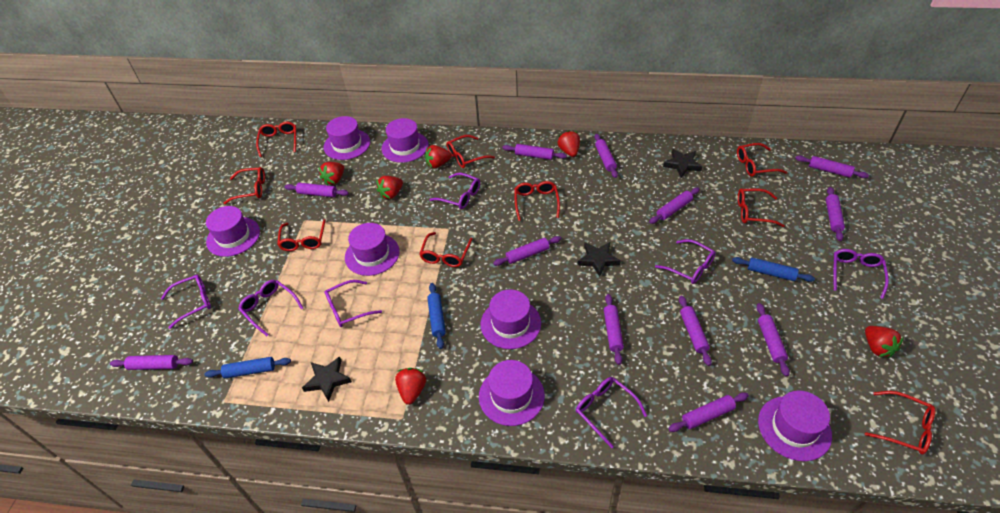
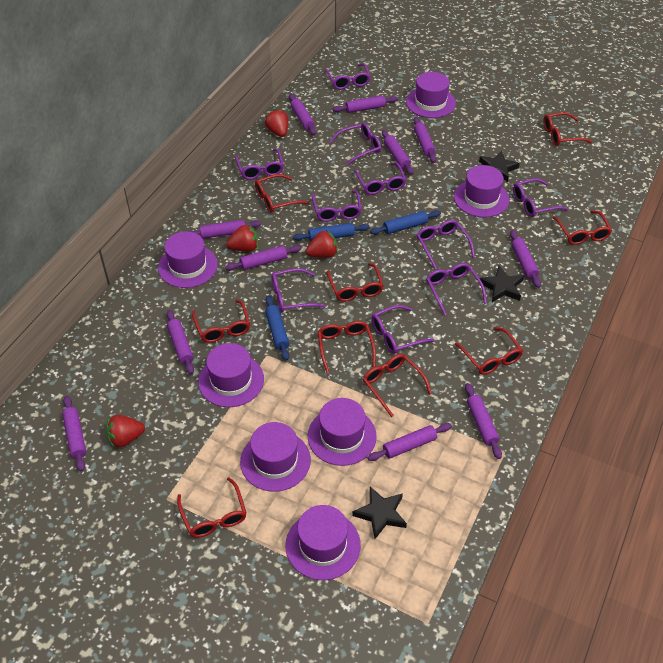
purple glasses: [161,275,211,329] [238,280,303,336] [325,280,382,327] [429,173,480,209] [576,377,647,448] [655,239,716,284] [833,249,889,299] = 7 -> [235,149,284,180] [271,268,325,312] [312,190,362,222] [325,63,371,90] [329,123,381,165] [354,163,406,195] [372,305,434,354] [417,220,475,269] [426,263,487,316] [513,178,568,217] = 10
purple rolling pin: [110,355,193,370] [284,183,349,197] [493,236,561,266] [503,144,567,160] [594,134,618,178] [604,294,624,365] [649,188,700,224] [668,392,749,432] [679,295,712,366] [757,303,790,377] [795,155,869,178] [826,187,845,241] = 12 -> [62,396,86,472] [167,310,194,374] [188,220,261,239] [225,245,301,270] [289,94,316,135] [333,95,398,113] [368,423,452,461] [382,130,414,175] [413,117,436,163] [465,383,502,459] [510,230,541,288] = 11
red strawberry: [319,162,344,185] [376,176,403,199] [395,368,426,405] [425,145,452,168] [557,130,580,157] [865,326,904,358] = 6 -> [106,415,145,448] [226,224,258,252] [265,109,288,137] [306,230,338,258] = 4

